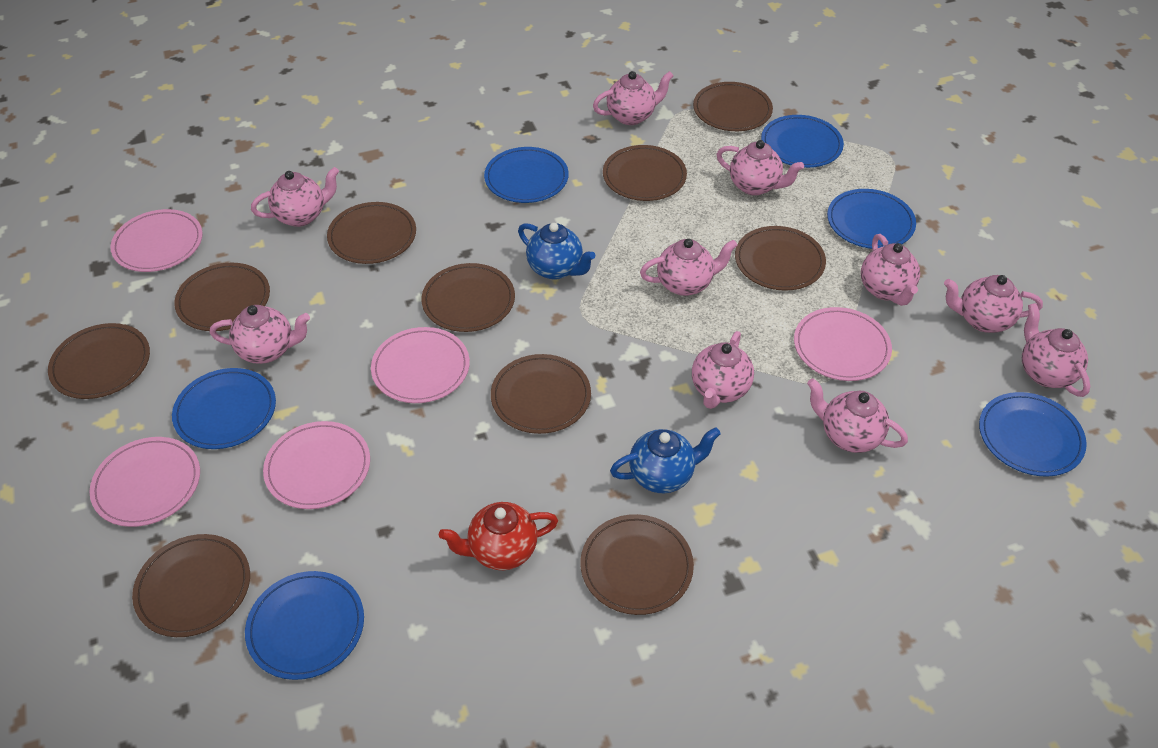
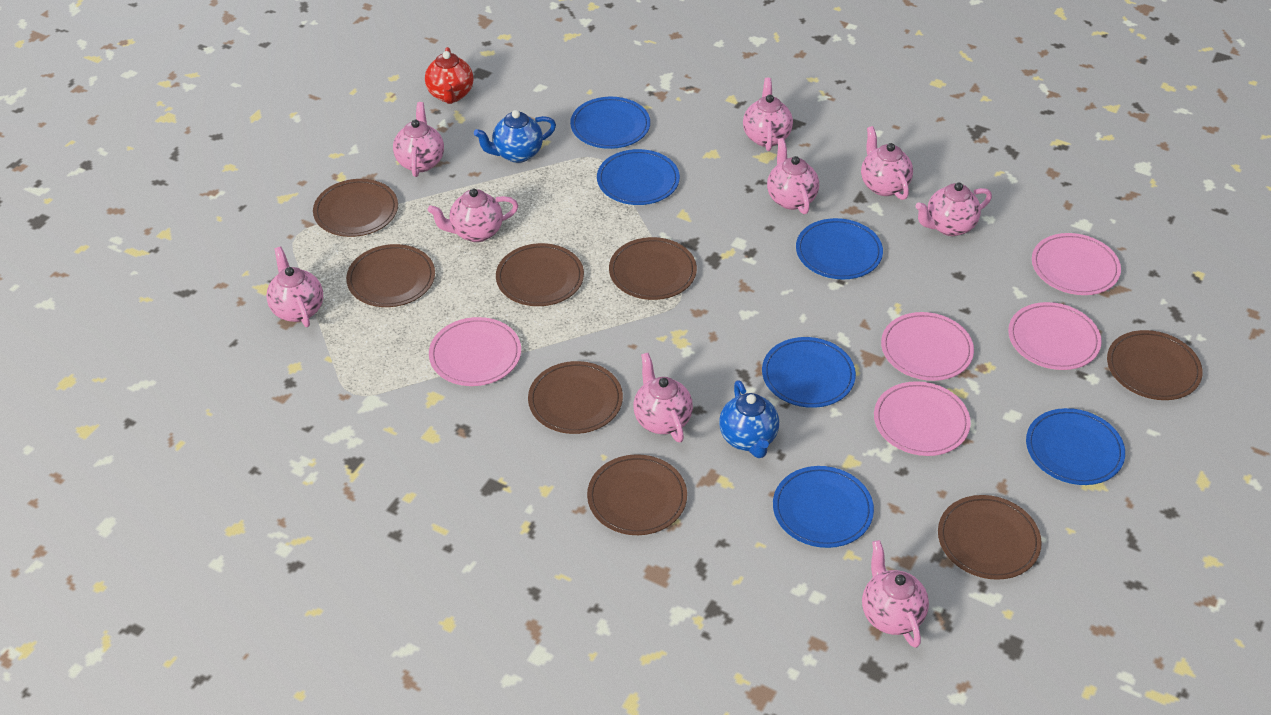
brown plate: [48,323,150,399] [132,534,250,637] [174,263,270,331] [327,202,416,264] [421,263,515,332] [491,354,591,434] [580,514,694,615] [603,145,687,201] [693,82,773,131] [735,226,826,291] = 10 -> [313,179,398,237] [346,244,435,307] [496,243,584,306] [528,361,623,434] [587,454,687,535] [609,237,697,300] [938,495,1042,580] [1107,330,1203,400] = 8
pink teapot: [210,305,310,364] [251,167,339,227] [593,71,674,125] [640,239,737,296] [692,331,754,409] [716,140,804,196] [807,378,908,453] [861,234,920,306] [944,275,1043,333] [1022,303,1090,397] = 10 -> [266,246,323,327] [393,102,444,177] [428,188,518,242] [633,353,693,442] [743,78,793,151] [767,138,819,214] [861,126,913,200] [862,540,929,648] [916,182,992,236] = 9

